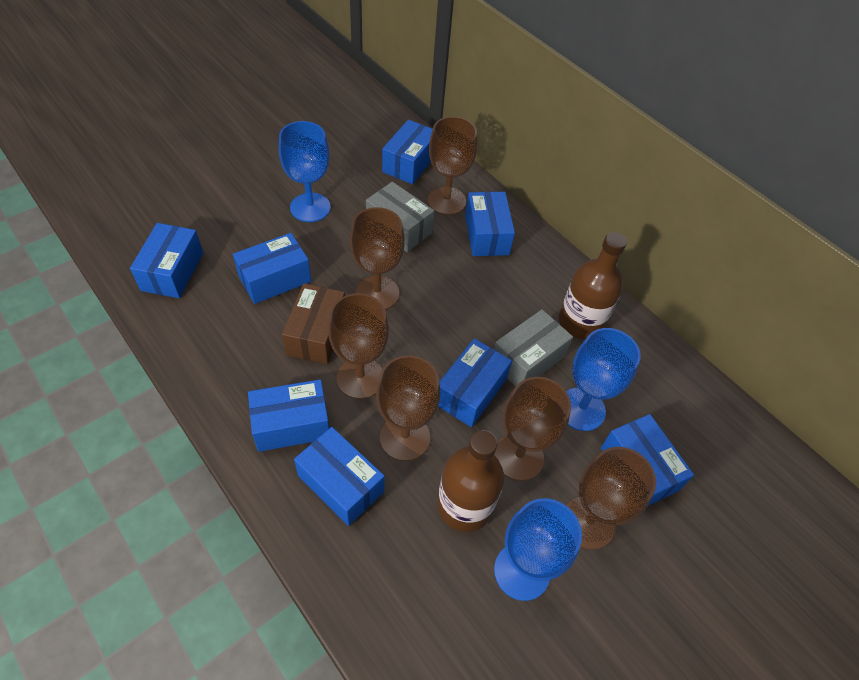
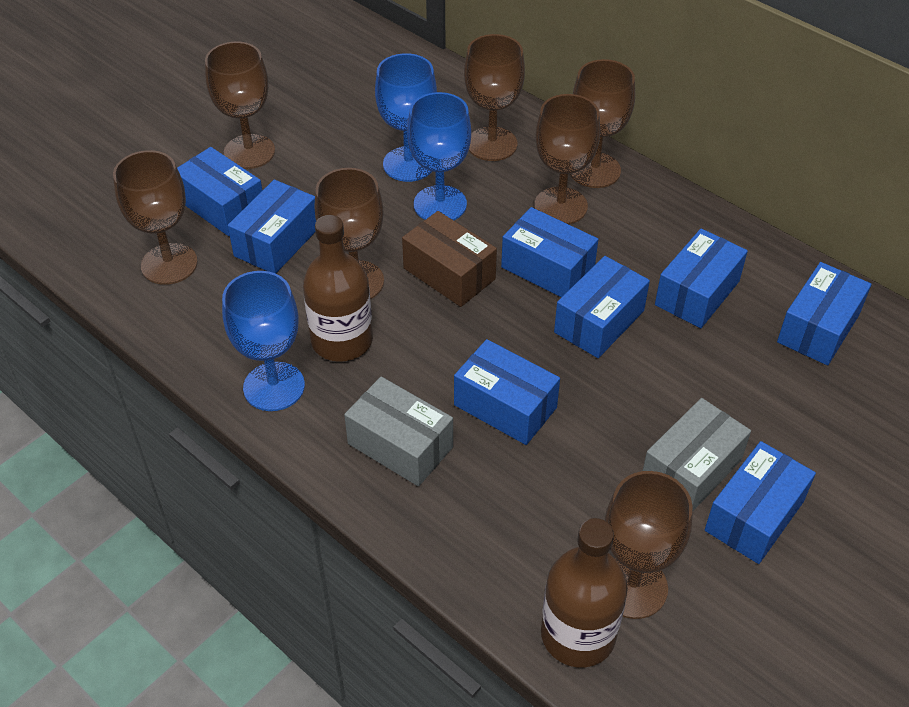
brown goblet: [328,293,389,399] [350,207,405,310] [376,355,440,461] [427,116,477,215] [494,377,571,481] [566,447,656,550] = 6 -> [113,150,198,285] [205,42,275,169] [315,168,384,299] [464,34,525,161] [534,94,600,224] [570,59,635,188] [605,471,693,619] = 7

